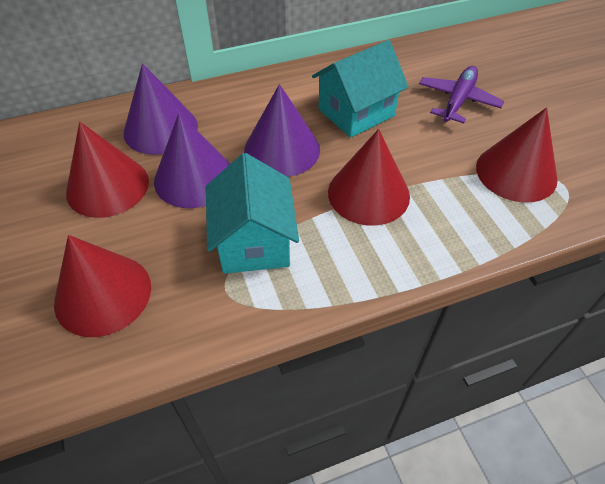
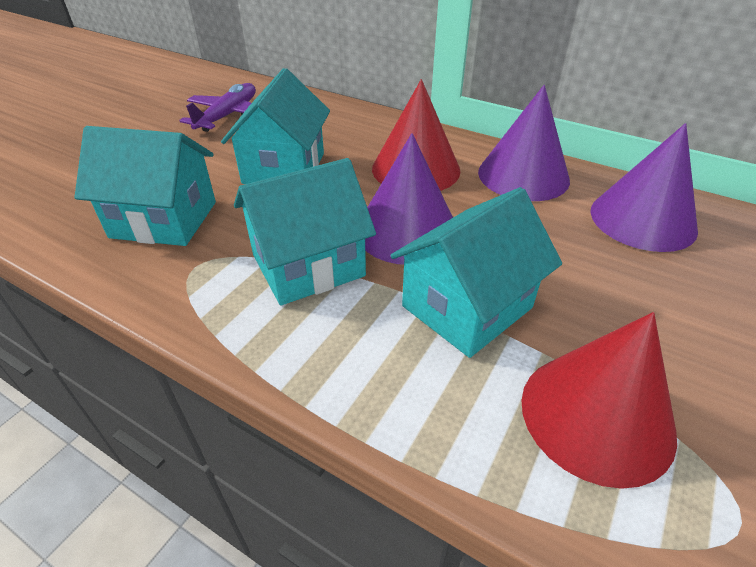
red cone: [54,235,151,337] [66,122,149,218] [328,129,410,226] [476,107,558,203] = 4 -> [372,79,460,191] [521,312,677,489] = 2
turquoise house: [206,153,299,274] [312,40,408,138] = 2 -> [75,126,216,246] [221,68,330,184] [234,158,376,305] [390,187,562,358] = 4

